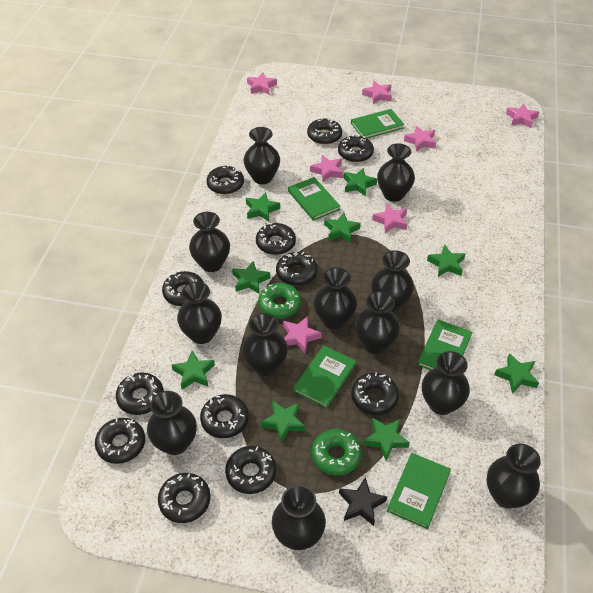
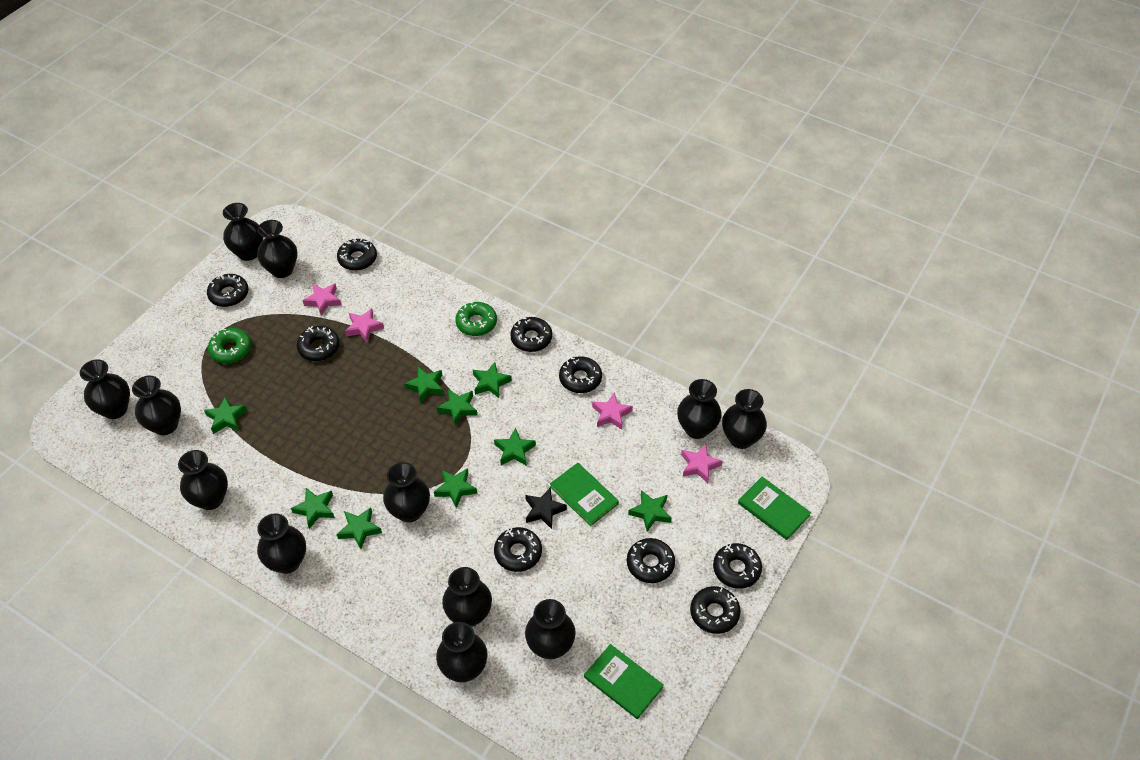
black donut: [95,418,145,464] [116,373,164,415] [158,473,211,523] [162,271,204,306] [200,394,249,438] [207,165,244,194] [225,446,276,494] [256,223,296,255] [276,252,317,286] [307,118,342,145] [338,135,374,163] [351,372,399,415] = 12 -> [207,273,249,307] [297,326,340,361] [337,238,377,271] [494,527,542,572] [510,317,552,352] [559,356,602,393] [627,538,675,583] [690,586,740,634] [713,543,762,589] = 9
green book: [288,177,340,221] [293,346,356,408] [351,109,404,139] [387,453,451,529] [417,320,472,370] = 5 -> [550,463,619,526] [584,644,664,719] [738,477,811,540] = 3
pink star: [247,72,277,95] [283,316,322,353] [310,155,343,182] [362,81,392,104] [372,203,407,233] [404,126,436,152] [506,103,539,128] = 7 -> [302,283,341,316] [345,308,384,343] [592,393,633,430] [681,444,723,483] = 4

